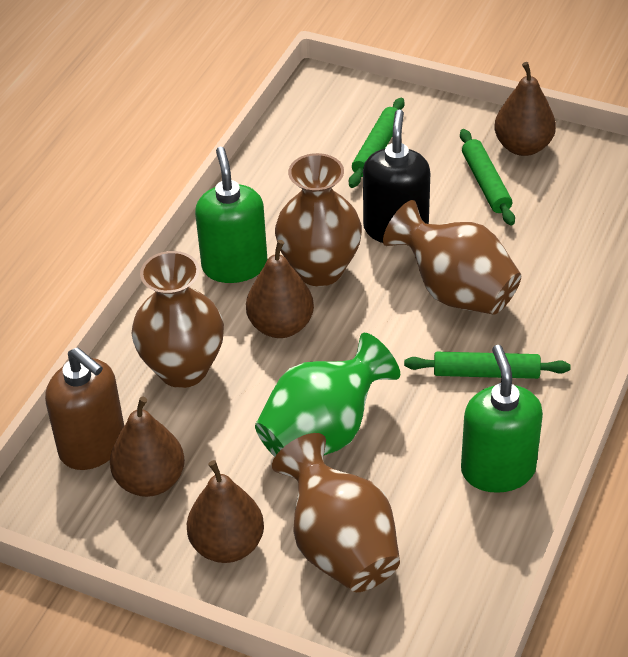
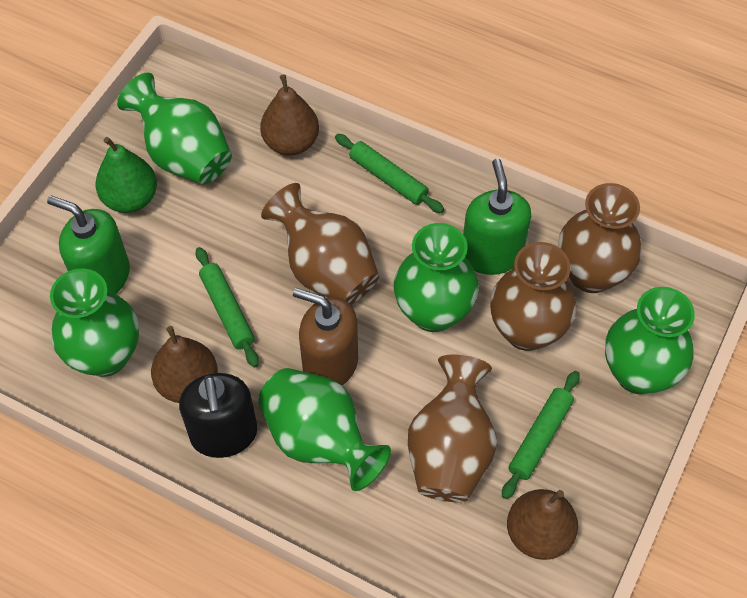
brown pear: [110,396,185,497] [187,460,264,563] [246,240,314,338] [494,62,556,156] = 4 -> [151,326,218,403] [260,74,319,156] [507,489,578,560] = 3
green pear: none = 0 -> [95,137,157,213] = 1
green vase: [255,333,400,457] = 1 -> [50,269,139,377] [117,73,232,184] [258,368,391,491] [394,223,479,332] [605,287,695,394] = 5

